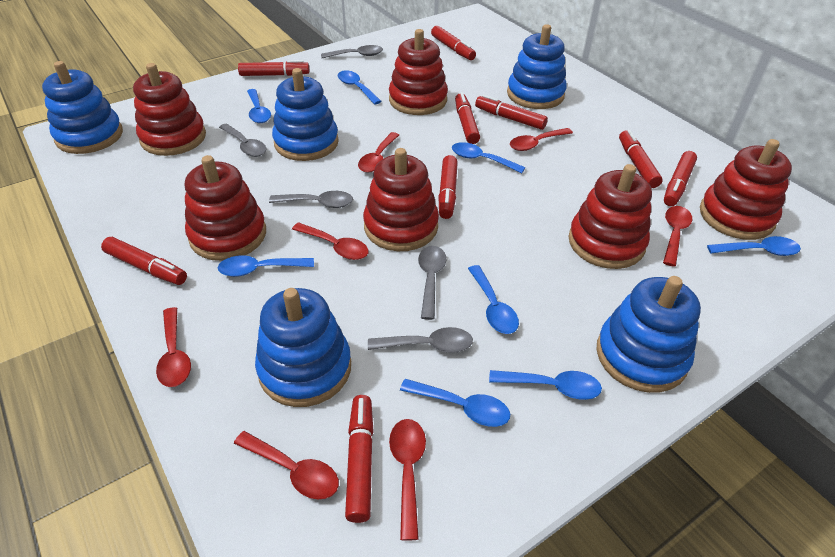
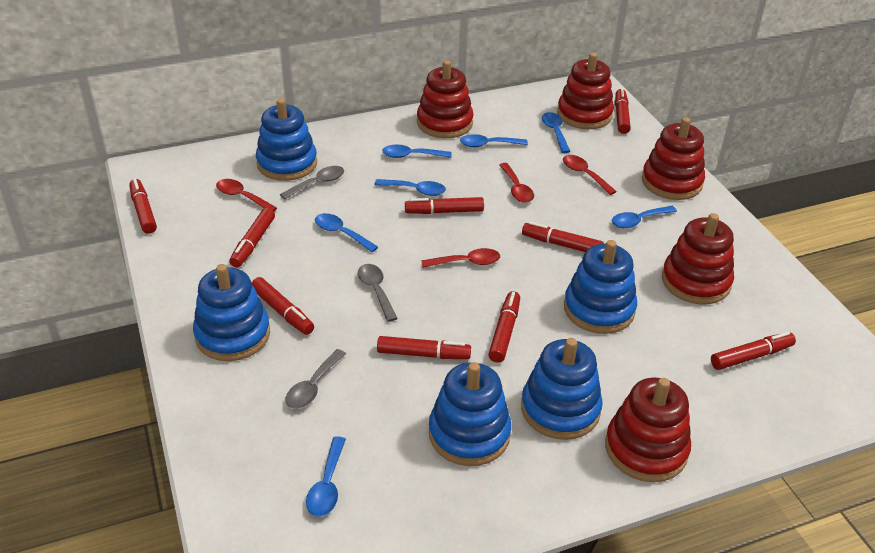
blue spoon: [218,255,314,277] [247,89,271,123] [338,70,382,104] [400,379,510,427] [452,142,525,173] [468,265,519,334] [489,370,602,400] [707,236,801,256] = 8 -> [306,436,346,517] [315,213,378,252] [374,179,446,196] [382,145,452,158] [460,134,528,147] [542,112,570,153] [612,206,677,228] = 7
grey spoon: [219,124,266,157] [269,191,353,208] [321,45,383,58] [368,327,473,353] [418,246,447,320] = 5 -> [280,166,344,199] [286,349,346,409] [358,264,398,322] = 3
red spoon: [156,307,191,387] [234,431,339,499] [292,222,369,260] [358,132,399,173] [389,419,426,541] [510,128,573,151] [663,206,692,267] = 7 -> [216,179,277,211] [421,248,500,268] [499,163,534,203] [563,155,617,195] = 4
red stacking toy: [133,63,206,156] [185,155,266,261] [363,148,439,251] [389,29,448,115] [569,164,652,269] [700,139,792,240] = 6 -> [417,60,473,138] [557,53,614,129] [605,378,691,482] [642,117,705,200] [662,213,734,304] = 5

